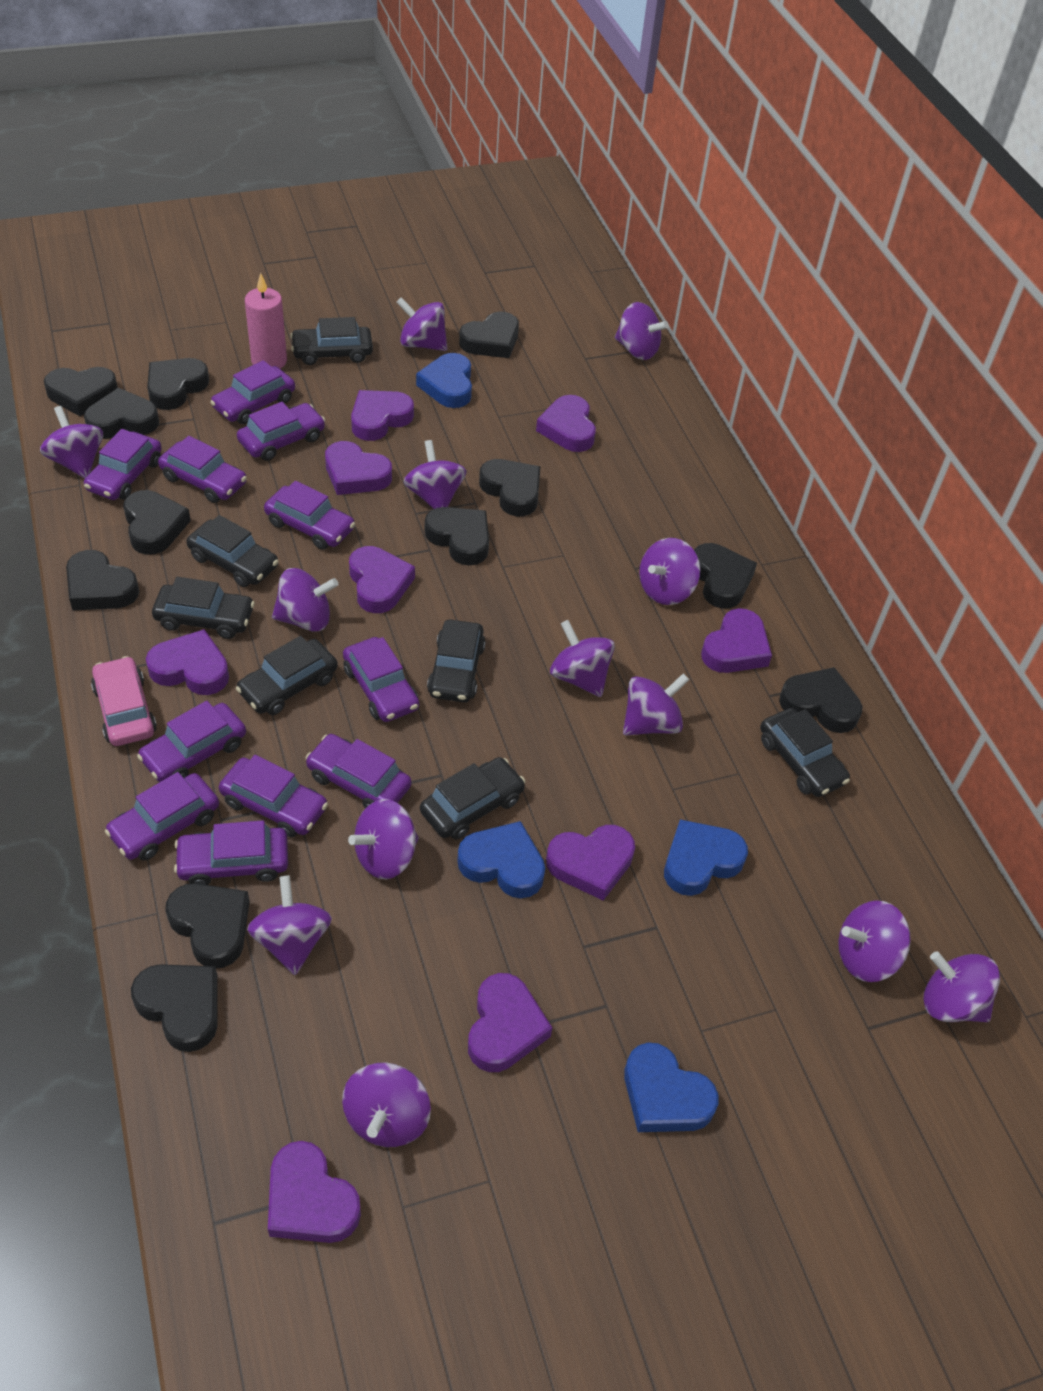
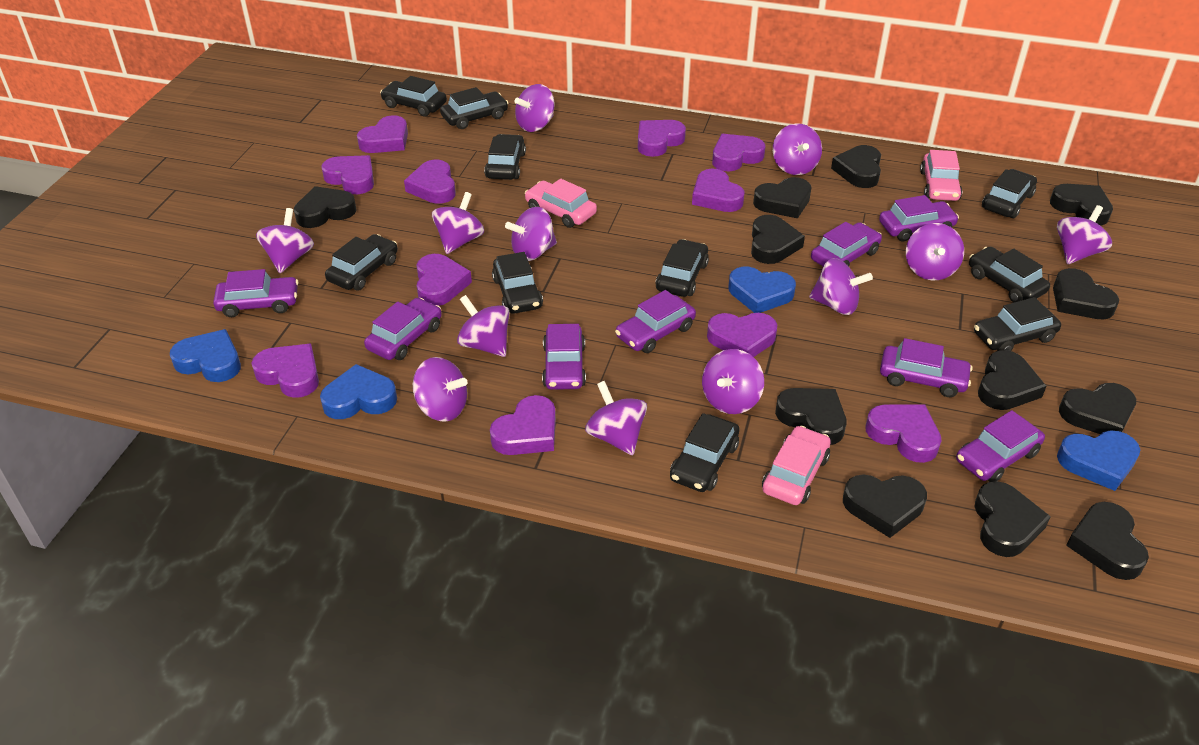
black car: [152,577,255,639] [186,515,279,587] [236,636,338,715] [290,317,373,365] [420,757,525,840] [427,620,486,702] [760,708,850,797] = 7 -> [325,234,398,290] [380,76,447,116] [440,87,508,129] [484,134,526,180] [492,252,543,313] [655,239,709,297] [670,413,740,492] [969,246,1050,303] [974,297,1061,351] [982,169,1037,218] = 10
pink candle: [245,273,287,369] = 1 -> none = 0
pink car: [91,656,157,746] = 1 -> [525,179,597,228] [762,426,831,505] [920,150,962,201] = 3
purple car: [84,429,162,500] [105,772,219,861] [137,701,246,782] [158,436,247,503] [174,820,288,885] [210,360,295,424] [219,755,328,838] [237,402,325,461] [264,481,355,550] [306,734,411,809] [343,637,419,722] = 11 -> [213,269,299,317] [364,298,442,360] [542,324,586,390] [615,290,696,353] [811,222,882,266] [879,195,959,241] [880,338,973,397] [956,410,1045,482] = 8
purple heart: [146,629,229,695] [268,1141,361,1243] [325,441,392,495] [349,546,415,613] [351,390,414,441] [468,973,552,1072] [536,395,596,452] [546,825,635,901] [701,608,772,673] = 9 -> [251,344,319,398] [321,155,374,194] [357,115,408,153] [404,159,456,204] [416,254,472,306] [490,395,556,455] [638,120,686,157] [692,169,744,212] [707,313,778,357] [712,134,765,171] [866,405,942,463] = 11
purple spinning top: [40,406,103,479] [247,876,332,975] [272,568,338,632] [342,1063,431,1147] [348,799,419,879] [396,297,447,351] [403,440,467,509] [550,620,615,697] [615,302,669,360] [623,673,689,736] [639,538,700,605] [839,900,911,982] [923,951,1000,1022] = 13 -> [256,208,314,273] [413,357,467,422] [432,192,484,254] [457,295,509,357] [505,207,557,261] [515,84,554,132] [585,381,647,455] [702,349,764,414] [773,123,822,175] [809,258,873,315] [906,223,964,280] [1057,205,1112,264] = 12

